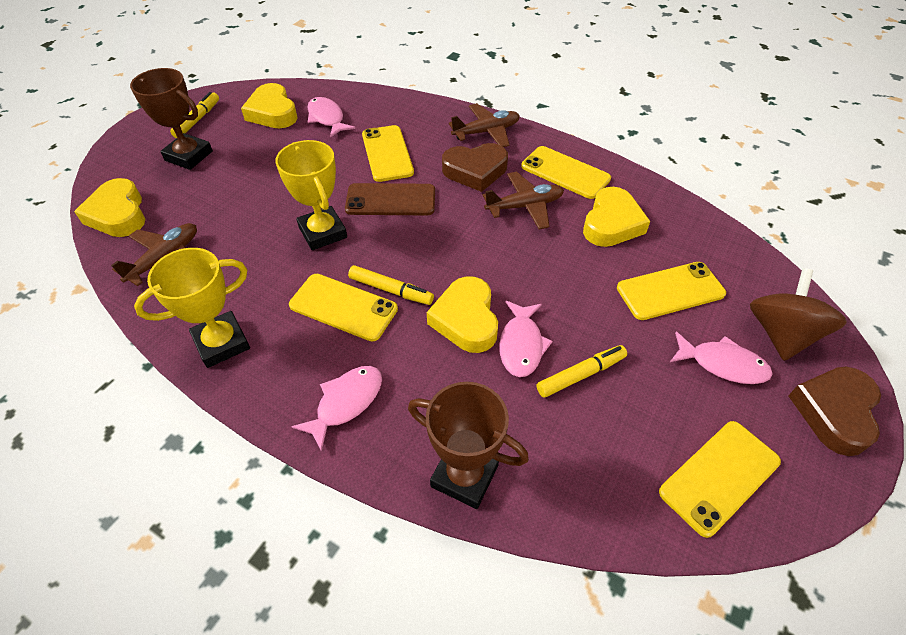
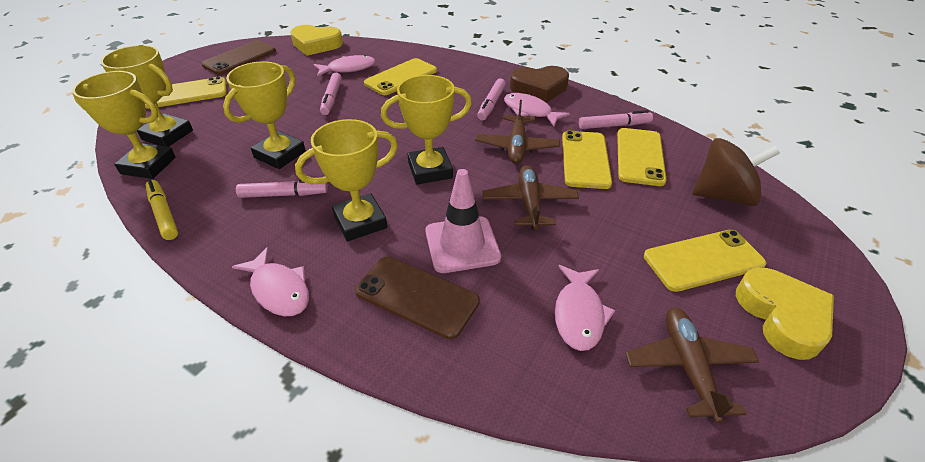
brown heart: [442,143,508,192] [788,367,881,456] = 2 -> [510,66,569,103] = 1
brown phone: [345,183,435,215] = 1 -> [201,40,276,75] [355,256,480,340] = 2
brown trophy: [130,68,213,170] [408,382,529,509] = 2 -> none = 0
pink marker: none = 0 -> [236,180,328,198] [320,73,342,115] [477,79,506,121] [579,110,653,129] = 4
pink traffic cone: none = 0 -> [425,169,501,273] = 1
yellow heart: [74,178,145,237] [241,83,298,128] [427,276,498,353] [583,187,650,247] = 4 -> [290,25,343,56] [736,268,834,360] = 2
yellow marker: [170,92,219,138] [348,265,434,305] [537,345,627,397] = 3 -> [146,180,178,240] = 1
yellow trophy: [134,248,250,368] [275,140,347,250] = 2 -> [72,71,176,179] [101,45,193,147] [223,61,306,169] [295,119,398,241] [381,75,472,184] = 5

